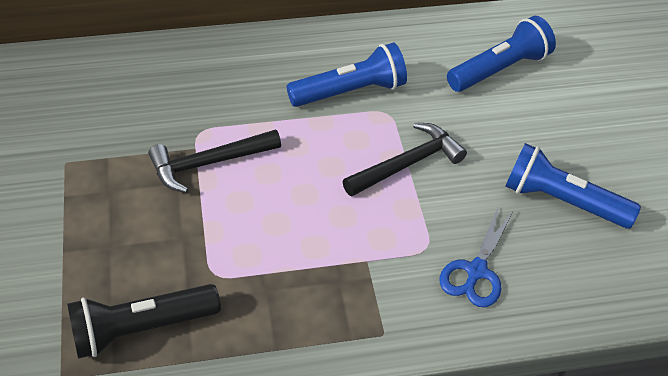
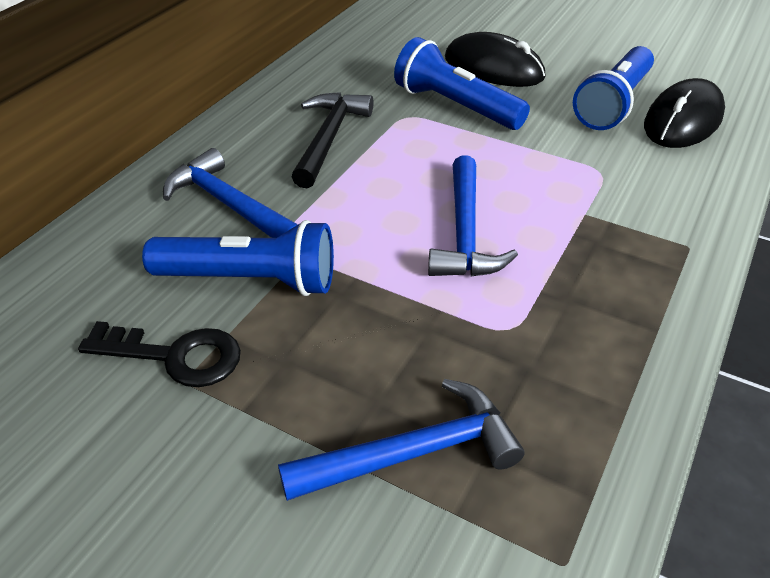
black flashlight: [67,284,221,359] = 1 -> none = 0
black hammer: [148,129,281,193] [343,123,467,196] = 2 -> [292,92,374,188] = 1
black key: none = 0 -> [78,321,241,387] = 1
black mouse: none = 0 -> [445,32,545,87] [644,78,725,148] = 2
blue hammer: none = 0 -> [163,148,298,238] [278,379,524,501] [428,155,518,277] = 3
blue scissors: [439,206,514,307] = 1 -> none = 0

